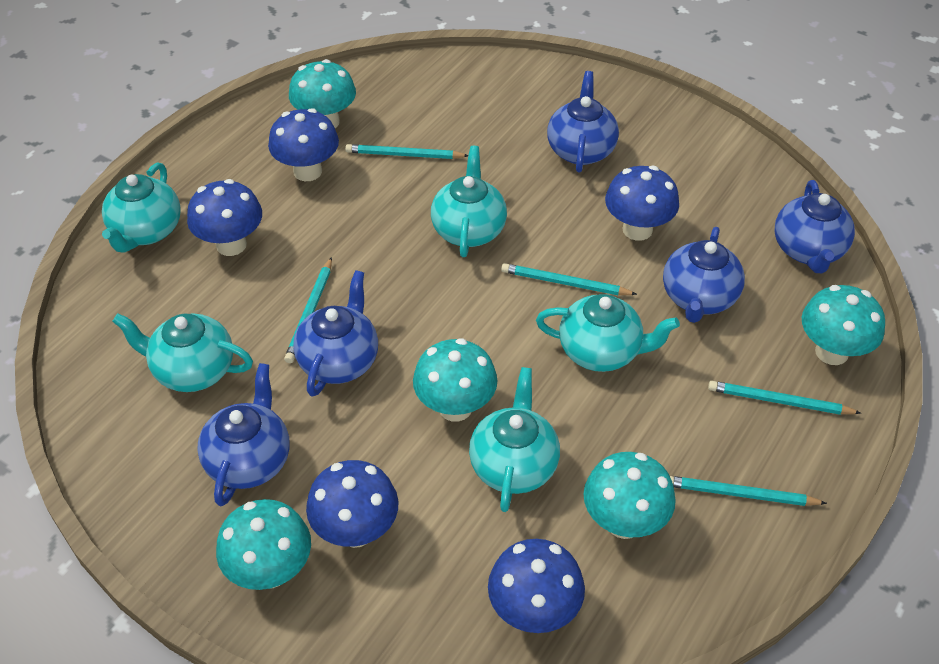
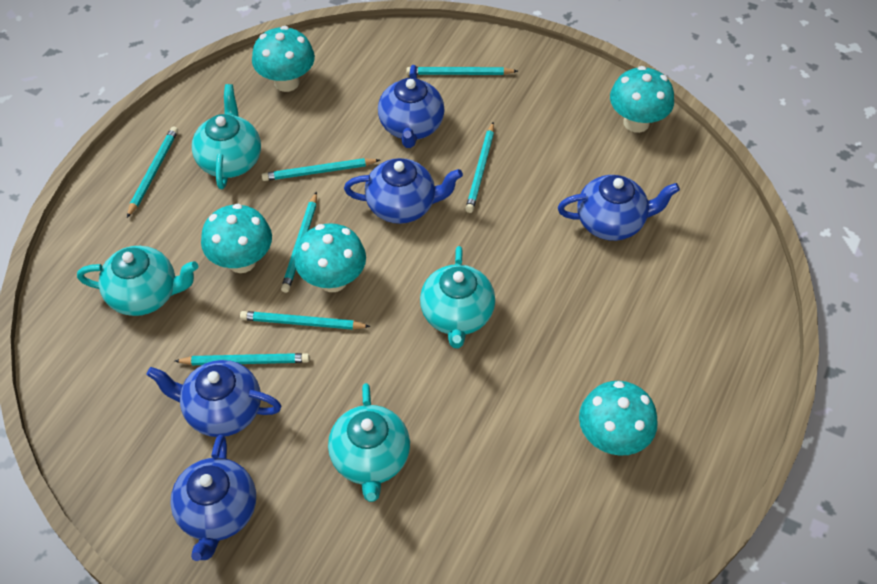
blue mushroom: [187,179,262,256] [268,108,339,181] [306,460,398,548] [488,539,585,633] [605,166,679,241] = 5 -> none = 0
turquoise pencil: [284,257,332,363] [345,144,468,159] [501,263,637,295] [670,476,827,506] [708,381,861,415] = 5 -> [127,126,178,218] [175,353,309,365] [240,311,371,330] [261,158,380,181] [281,192,317,293] [407,67,518,75] [465,122,494,213] = 7
turquoise teapot: [102,163,181,253] [112,314,253,392] [431,146,507,257] [469,367,560,512] [536,294,680,372] = 5 -> [77,246,198,316] [192,84,261,189] [328,383,410,502] [420,246,495,348] = 4

